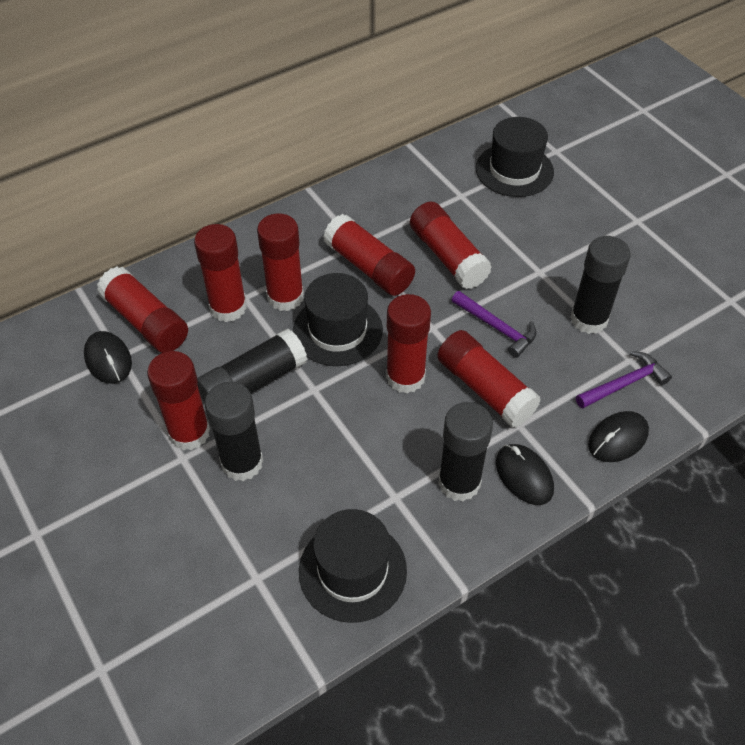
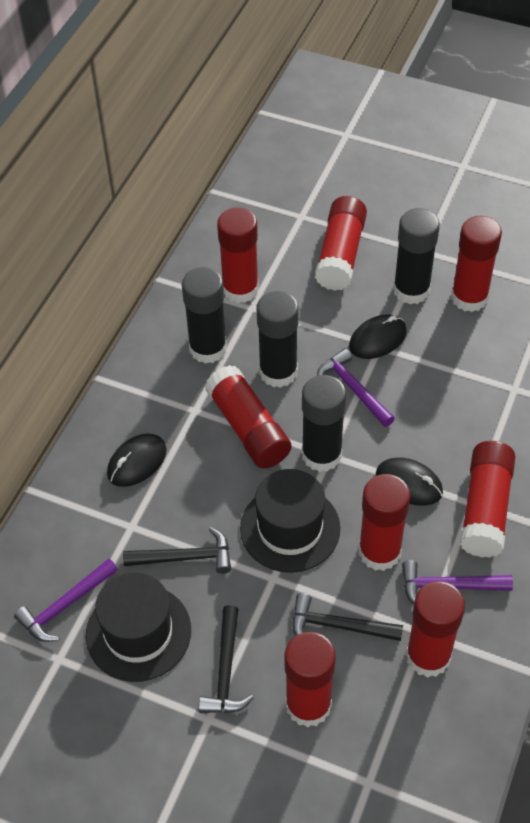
black hammer: none = 0 -> [123,527,231,574] [199,605,254,713] [293,593,403,641] = 3
black hat: [293,273,383,366] [299,509,407,623] [476,117,554,197] = 3 -> [86,572,191,682] [240,469,340,573] = 2
purple hammer: [452,291,537,358] [576,351,672,409] = 2 -> [14,559,118,642] [317,348,395,427] [402,560,513,604] = 3

